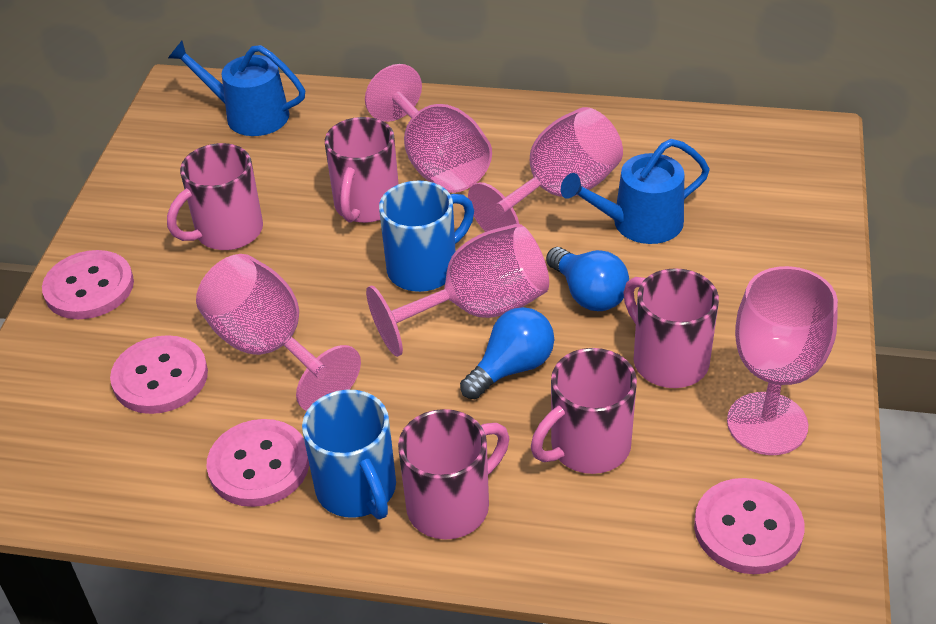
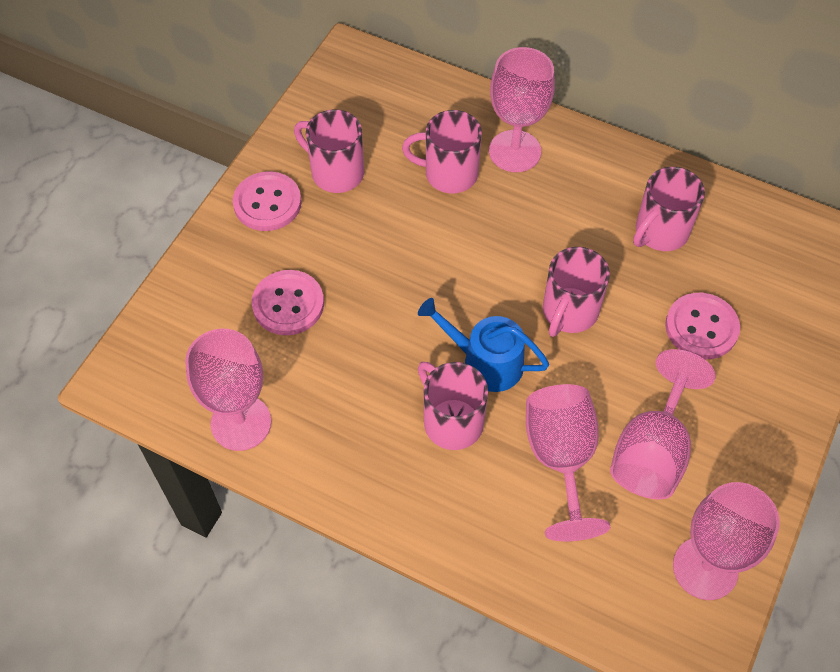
blue light bulb: [460,307,554,399] [546,247,629,311] = 2 -> none = 0
blue mug: [302,390,396,519] [379,180,474,292] = 2 -> none = 0
blue watering can: [168,41,305,136] [561,139,710,244] = 2 -> [418,298,549,392] = 1
pink button: [42,250,134,319] [110,335,208,414] [206,419,309,507] [694,478,805,574] = 4 -> [233,171,302,231] [252,270,324,335] [665,293,740,359] = 3

